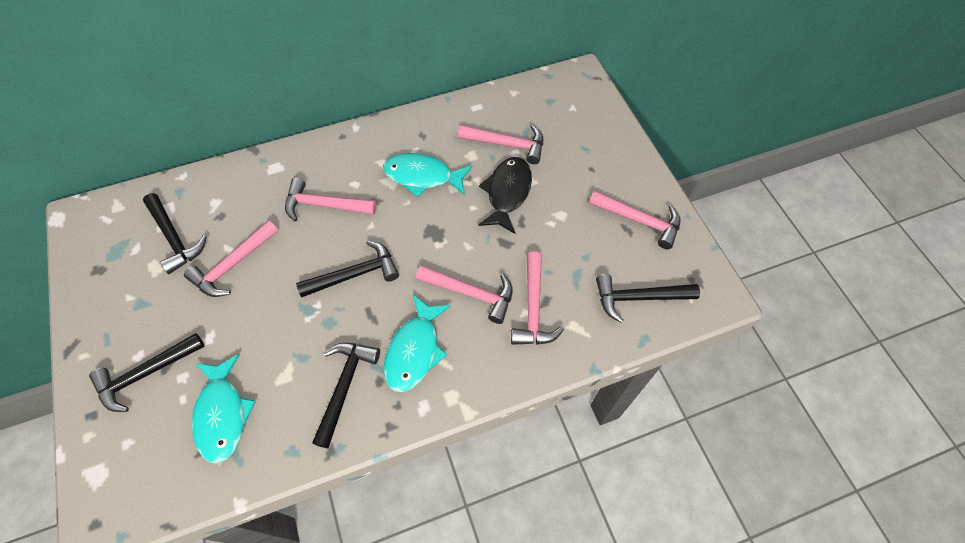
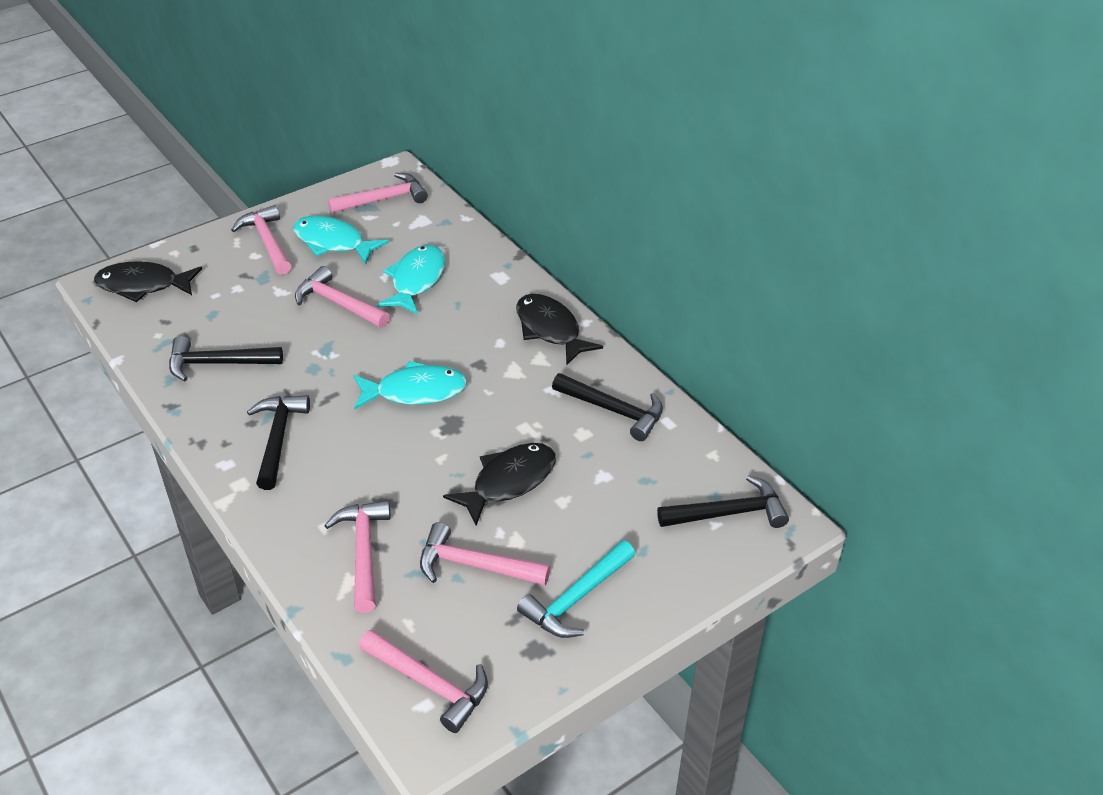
black fish: [478,157,532,234] = 1 -> [94,261,202,302] [443,443,556,526] [516,294,603,366] = 3
black hammer: [89,333,204,412] [143,193,207,274] [296,241,399,297] [312,343,380,448] [596,274,700,323] = 5 -> [169,336,283,381] [247,395,310,490] [552,373,663,441] [657,475,789,528] = 4
turquoise hammer: none = 0 -> [517,540,635,638] = 1

